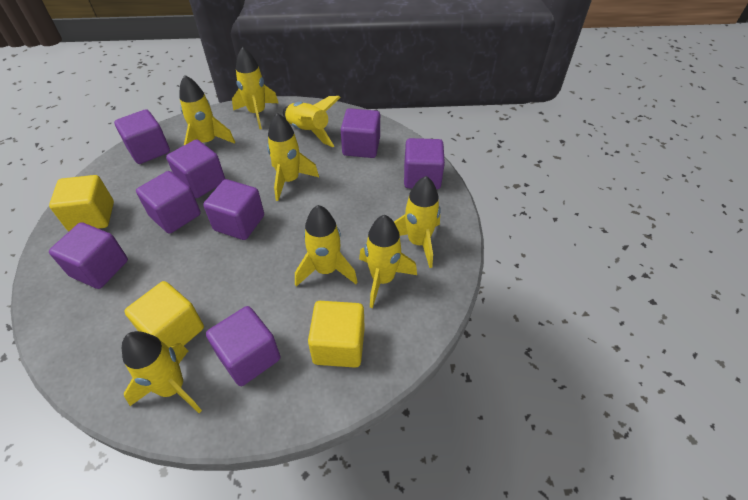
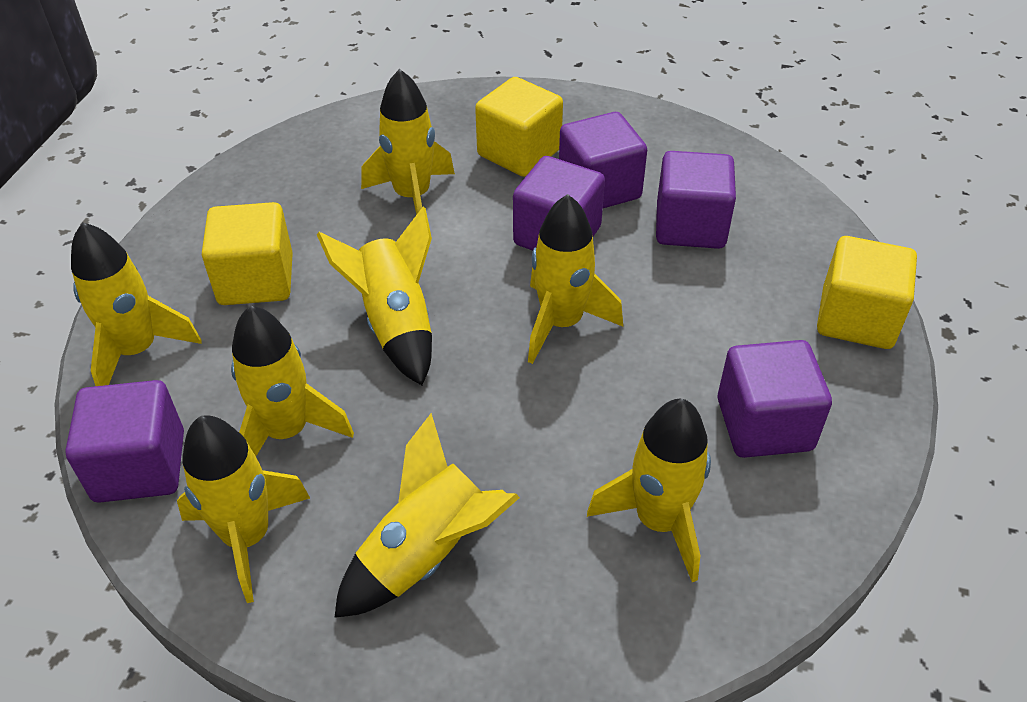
purple cube: [49,222,128,289] [114,109,170,164] [136,171,201,234] [166,139,225,198] [203,179,264,240] [206,306,280,386] [341,108,380,158] [404,138,445,189] = 8 -> [65,380,184,503] [513,156,605,251] [559,112,647,208] [656,151,736,249] [718,340,832,458] = 5

